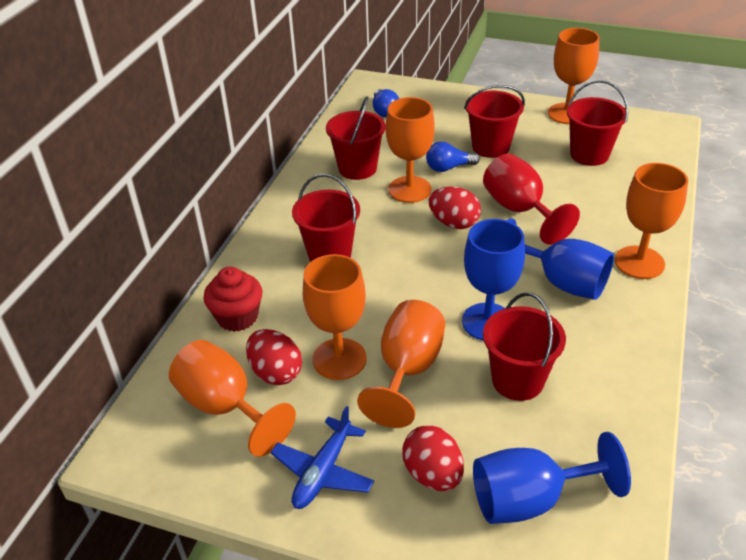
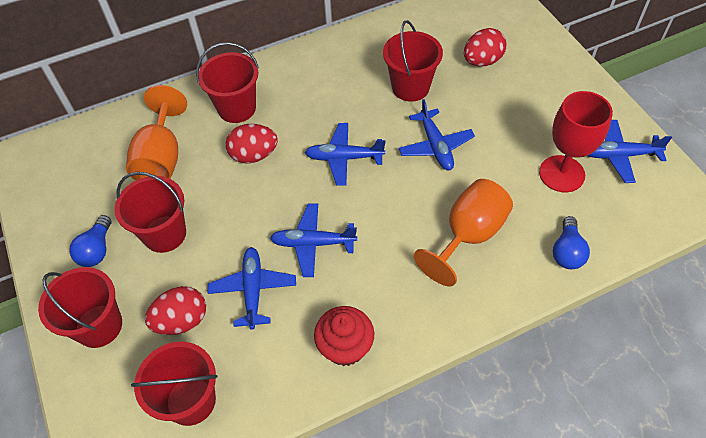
blue goblet: [462,219,525,341] [473,432,631,524] [507,218,614,300] = 3 -> none = 0
blue plane: [270,406,374,509] = 1 -> [208,247,296,330] [270,203,357,277] [305,123,386,186] [398,99,475,170] [588,120,672,183] = 5
orange goblet: [169,340,296,457] [303,254,367,380] [357,300,445,428] [386,97,435,203] [548,28,599,124] [615,163,688,279] = 6 -> [126,85,187,180] [414,179,513,286] = 2

